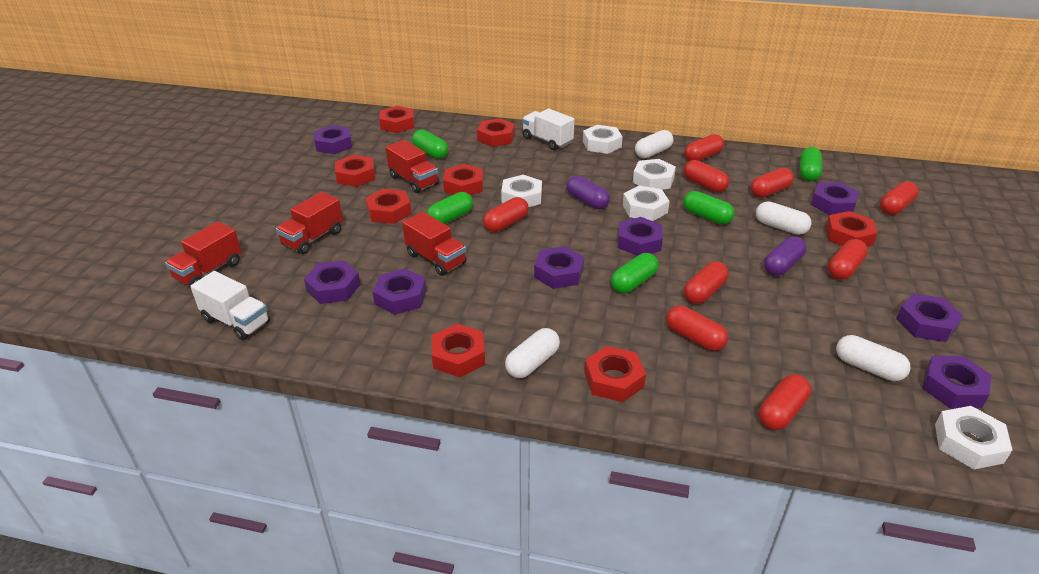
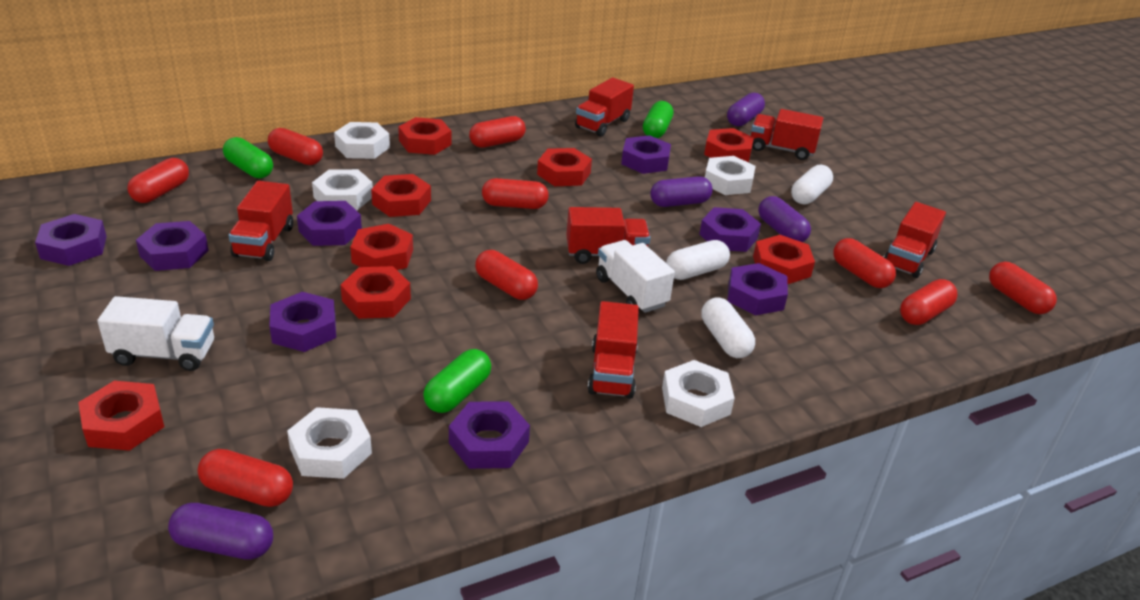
green capsule: [412,130,449,159] [427,192,473,224] [611,253,659,293] [683,191,735,224] [800,147,822,181] = 5 -> [223,137,273,178] [423,349,491,413] [643,101,673,138] = 3
purple capsule: [567,175,610,209] [764,236,806,276] = 2 -> [168,503,273,560] [650,176,713,207] [727,93,765,126] [758,196,811,242] = 4
red truck: [165,221,241,288] [276,192,343,254] [386,140,439,193] [402,212,466,276] = 4 -> [228,181,293,261] [566,207,651,264] [575,77,634,137] [588,301,639,399] [751,109,823,160] [884,202,946,278] = 6
white capsule: [505,328,560,378] [635,130,673,158] [756,201,812,235] [836,335,911,381] = 4 -> [666,240,730,280] [701,297,755,358] [791,164,833,205] = 3

